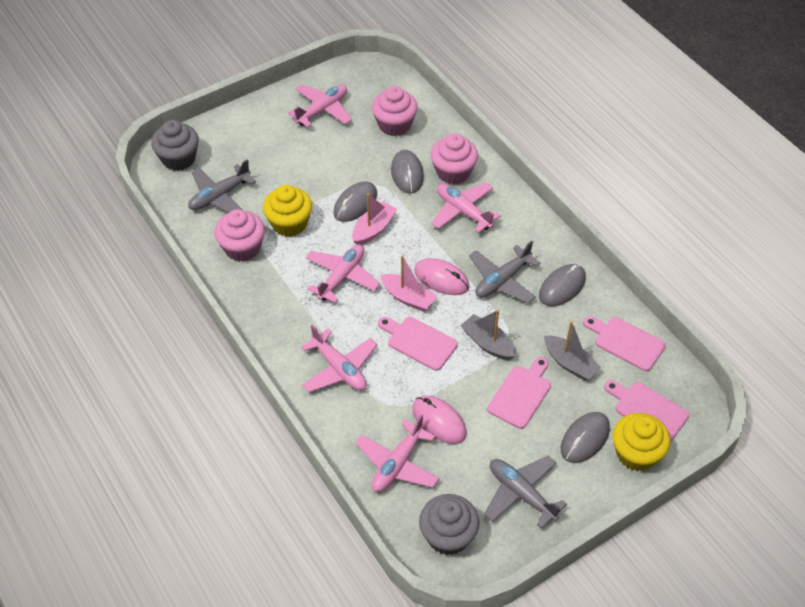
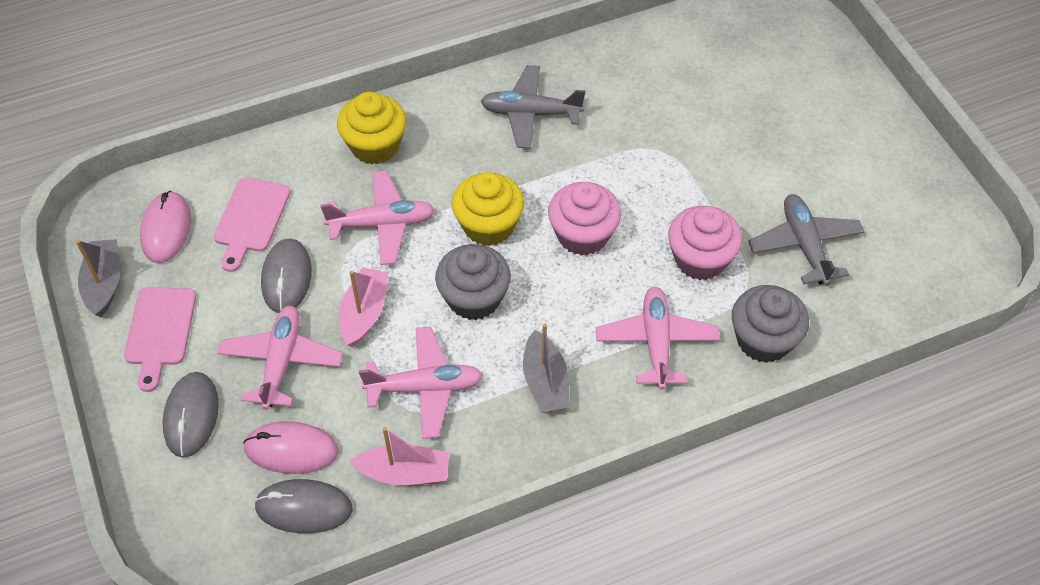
grey mouse: [334,181,377,222] [391,150,424,194] [539,264,586,306] [561,412,610,463] = 4 -> [163,372,219,458] [254,479,353,534] [261,239,312,313] = 3
grey plane: [188,159,256,213] [469,241,541,303] [484,456,567,529] = 3 -> [480,65,585,149] [748,194,865,286] = 2
pink cupcake: [214,209,265,262] [372,86,418,136] [431,133,478,185] = 3 -> [548,182,621,256] [668,206,742,280] = 2
pink cutting board: [378,317,458,371] [487,357,551,429] [583,316,666,371] [604,380,689,442] = 4 -> [124,287,196,392] [214,178,291,272] = 2
pink plane: [288,84,352,128] [301,324,377,392] [306,244,380,303] [355,414,439,492] [431,182,501,233] = 5 -> [217,306,343,410] [320,171,435,265] [359,327,483,439] [596,287,720,390] = 4

